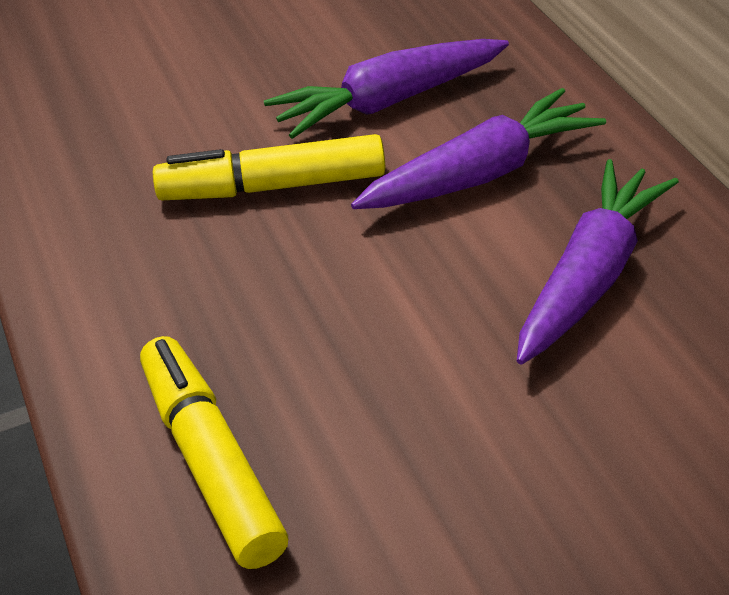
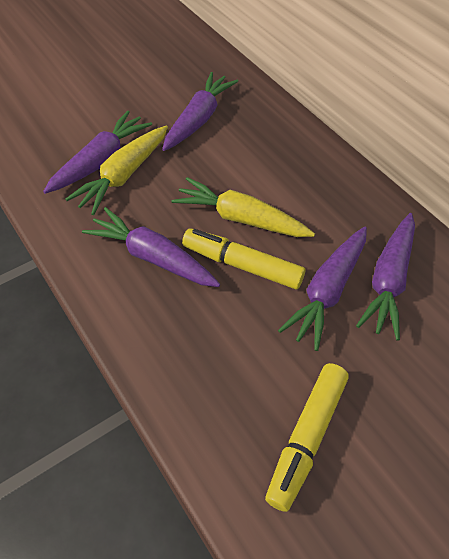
purple carrot: [264,39,509,139] [351,88,606,209] [517,159,679,365] = 3 -> [43,111,152,194] [82,207,220,287] [162,72,238,151] [278,227,367,351] [356,213,415,341] = 5
yellow carrot: none = 0 -> [65,125,168,215] [172,177,315,237] = 2

